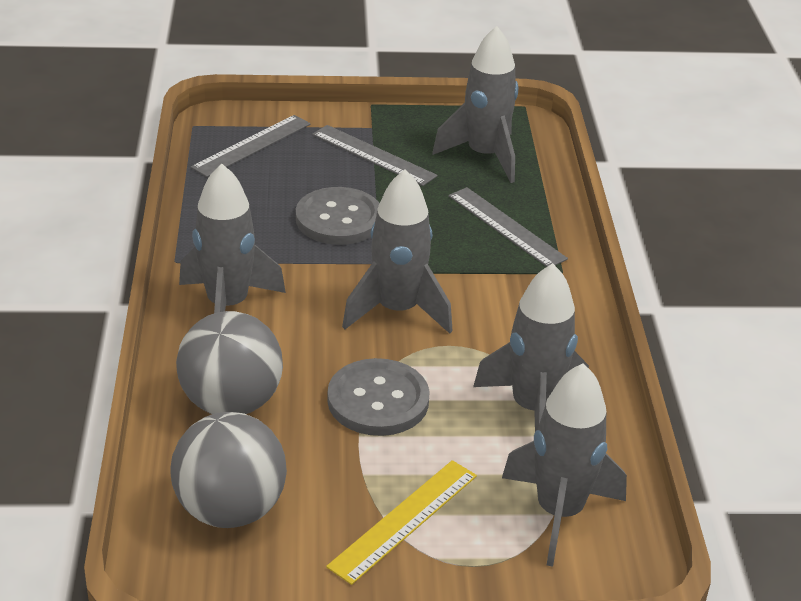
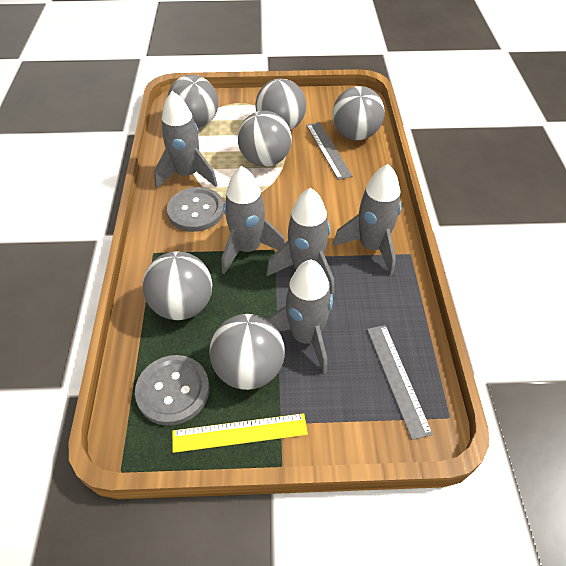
grey ball: [171,412,287,528] [176,311,283,414] = 2 -> [143,252,212,320] [168,75,218,128] [209,314,285,390] [238,111,292,167] [256,79,306,130] [332,86,385,140] = 6
grey ruler: [191,115,310,177] [312,125,438,186] [448,187,568,267] = 3 -> [306,122,352,180] [367,325,433,440] = 2

